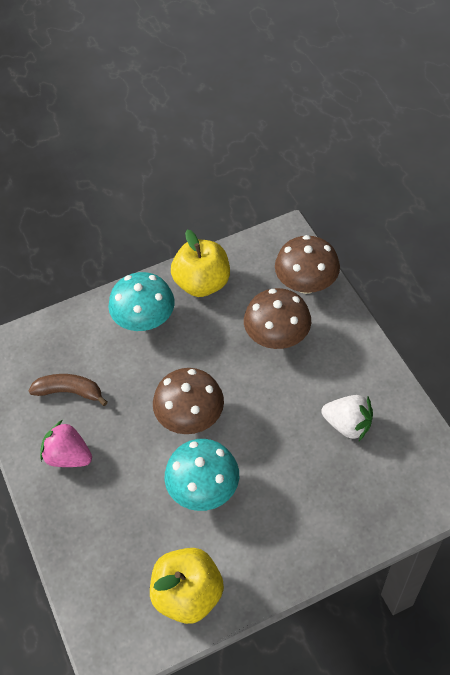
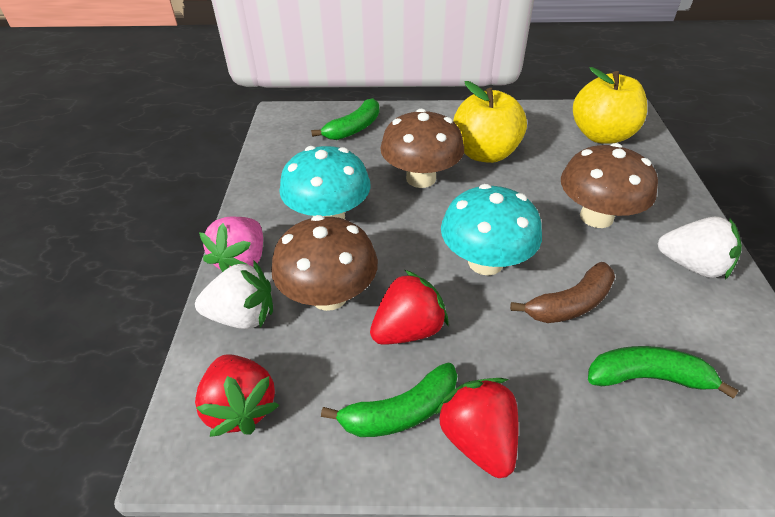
green banana: none = 0 -> [311,98,379,140] [321,363,457,437] [588,346,739,398] = 3
red strawberry: none = 0 -> [195,355,279,437] [370,270,449,345] [435,378,518,478] = 3
white strawberry: [321,395,373,441] = 1 -> [195,260,273,329] [658,217,742,279] = 2

